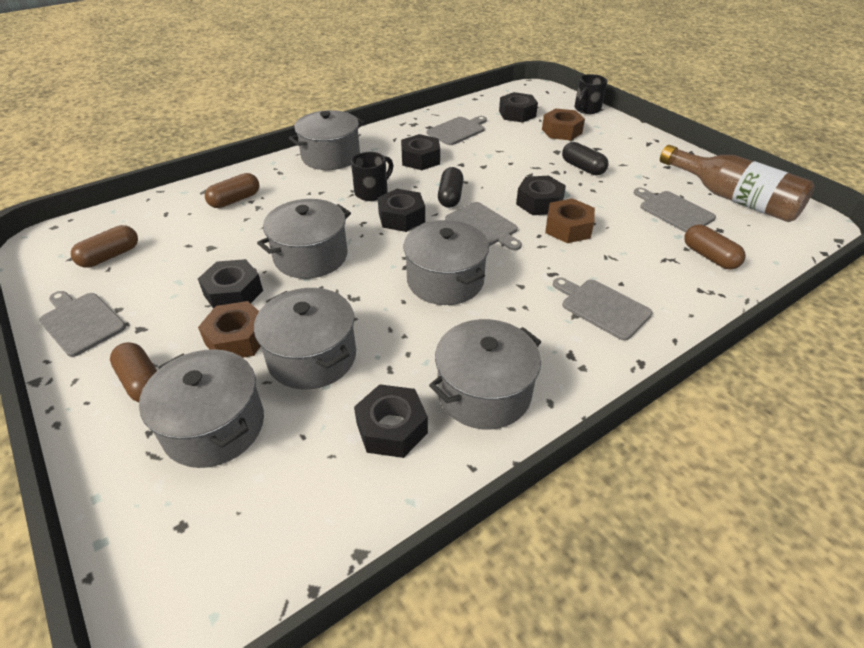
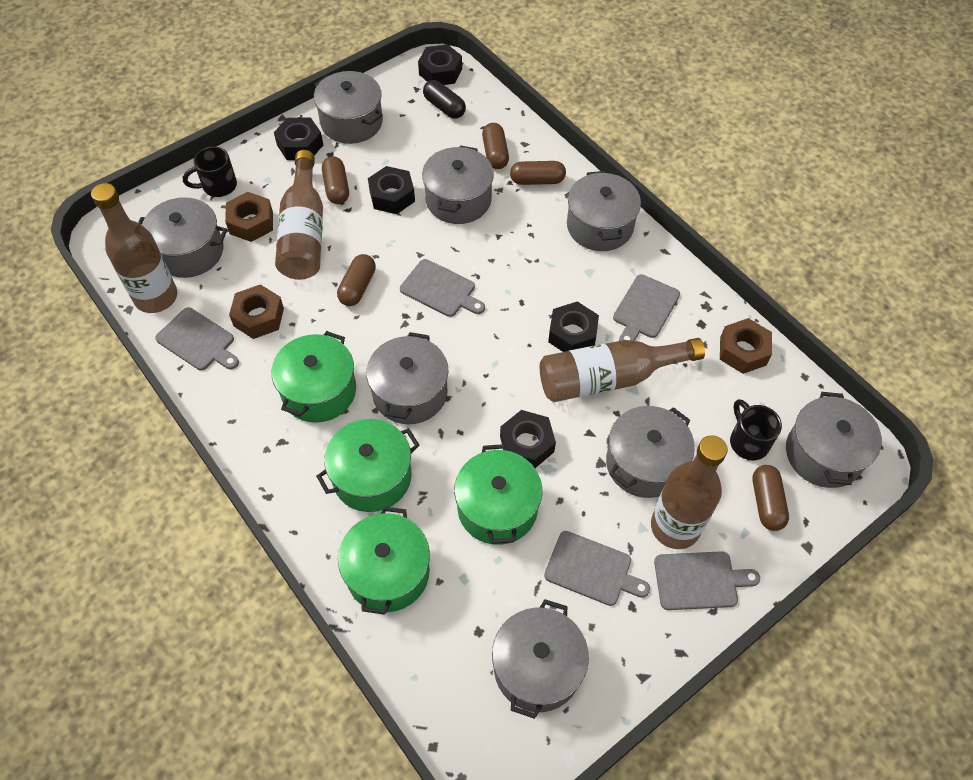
black capsule: [438,167,463,208] [562,142,609,175] = 2 -> [423,80,466,119] = 1
black nut: [198,259,263,309] [354,384,428,458] [378,189,425,232] [401,134,440,170] [499,92,538,123] [516,176,566,215] = 6 -> [274,118,323,160] [368,166,415,214] [418,44,462,85] [500,410,556,468] [548,301,599,352] = 5
brown bottle: [660,145,815,222] = 1 -> [91,183,177,313] [275,150,323,280] [540,338,705,402] [651,435,728,549] = 4
brown capsule: [71,225,138,268] [110,342,157,402] [205,173,259,208] [684,224,746,270] = 4 -> [322,156,349,204] [337,254,376,306] [482,123,509,169] [510,161,566,185] [753,465,789,531] = 5
green pot: none = 0 -> [272,331,356,423] [316,419,419,512] [338,507,430,615] [454,444,542,545] = 4
grey pot: [139,349,264,468] [254,288,356,390] [257,199,351,279] [289,110,365,170] [403,220,489,305] [429,319,541,429] = 6 -> [138,197,227,278] [314,71,383,144] [366,332,449,424] [422,145,494,224] [492,599,589,719] [567,171,641,251] [606,406,695,498] [786,392,882,488] = 8

